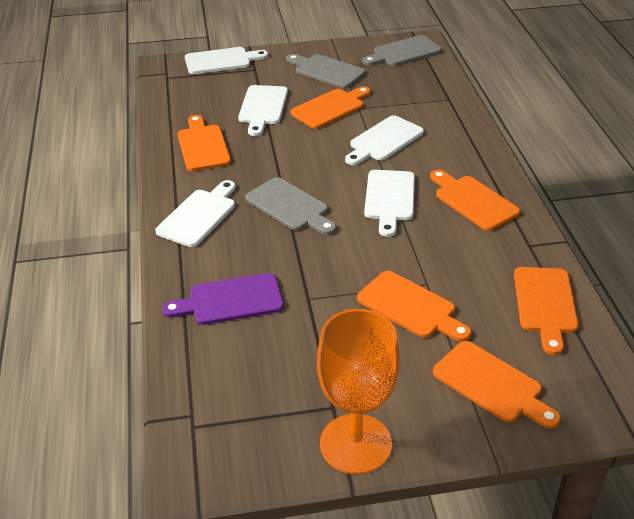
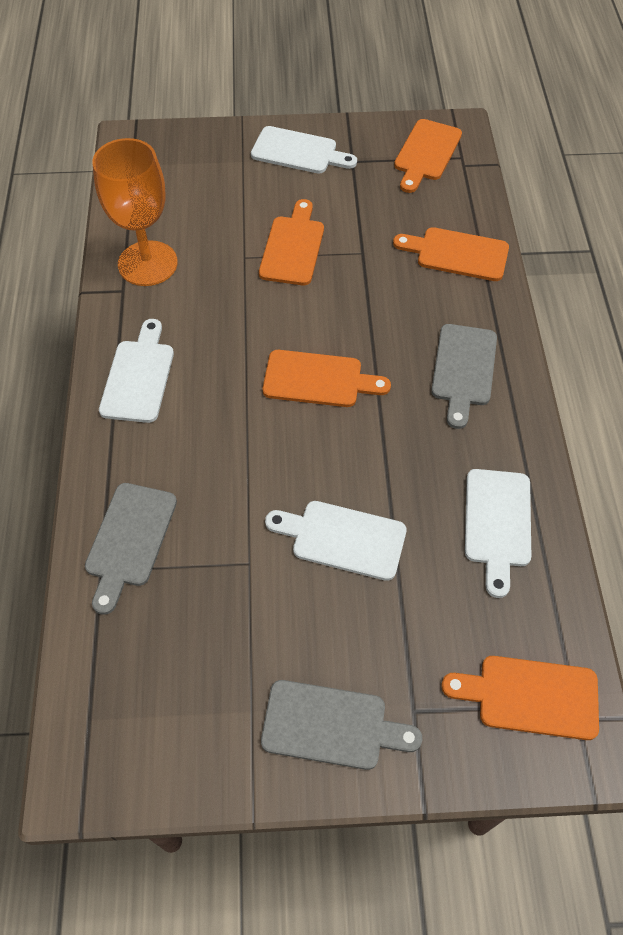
orange cutting board: [178,115,231,171] [291,86,371,129] [357,271,472,342] [430,170,520,231] [433,341,561,429] [514,267,579,355] = 6 -> [259,199,324,285] [263,350,391,407] [393,227,509,281] [394,119,462,193] [441,656,599,740] = 5
purple cutting board: [162,273,284,325] = 1 -> none = 0
white cutting board: [155,180,236,247] [185,47,268,74] [238,85,288,136] [345,115,424,165] [364,170,415,237] = 5 -> [99,319,174,423] [251,126,357,174] [265,501,407,581] [465,469,531,598] = 4

